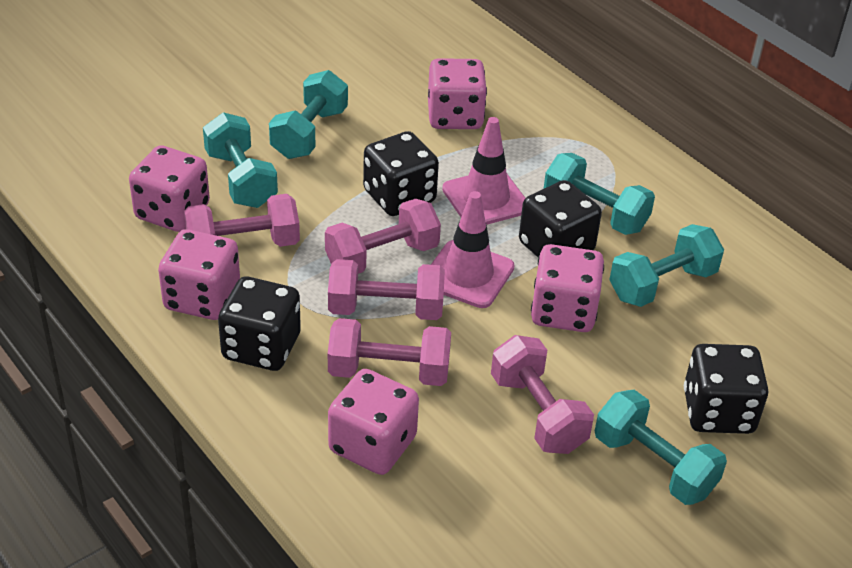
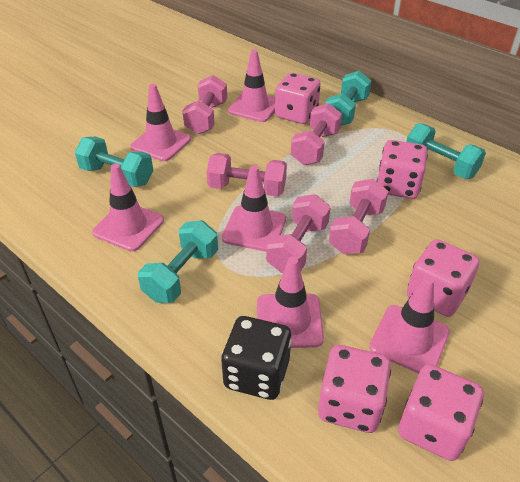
black dice: [218,276,301,371] [363,131,439,216] [519,180,602,257] [684,344,768,434] = 4 -> [221,316,292,400] = 1
pink traffic cone: [431,191,515,308] [442,117,525,225] = 2 -> [92,164,164,251] [131,84,191,161] [222,166,286,252] [228,50,275,122] [257,257,324,348] [369,276,450,374] = 6
turquoise dumbbell: [203,112,278,208] [269,70,348,159] [544,153,655,235] [595,390,727,505] [609,224,724,307] = 5 -> [75,137,153,187] [138,220,218,303] [325,71,371,125] [406,123,486,179] = 4

